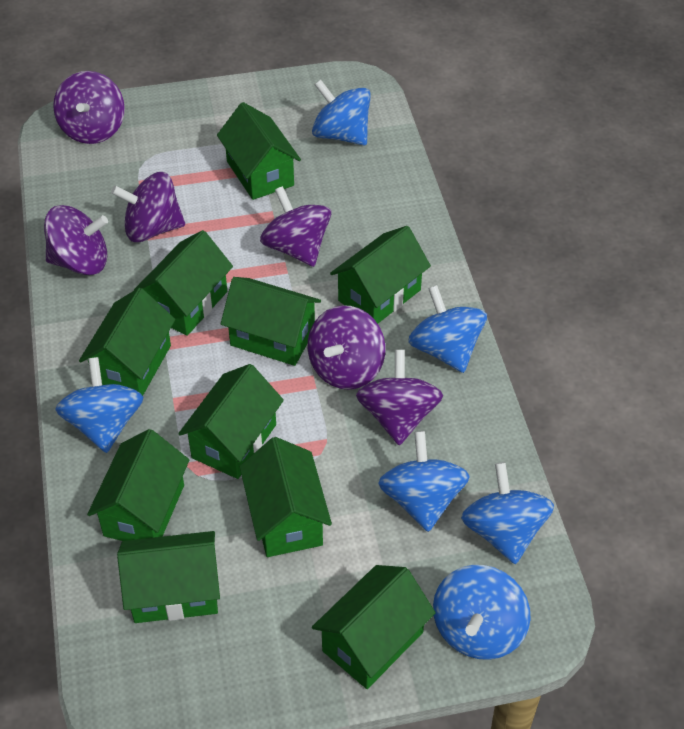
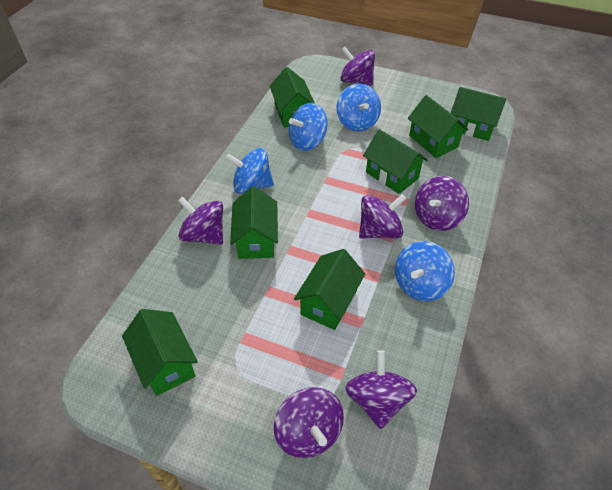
blue spinning top: [55,357,143,453] [312,80,371,145] [378,431,470,532] [408,285,487,373] [433,565,531,660] [461,462,554,564] = 6 -> [226,148,274,194] [289,103,328,151] [337,84,381,131] [395,241,455,301] = 4
green house: [79,288,176,396] [87,429,189,541] [117,531,220,623] [134,230,233,336] [178,364,284,479] [217,102,301,200] [221,277,321,366] [240,437,332,557] [312,565,436,689] [330,226,431,324] = 10 -> [122,309,198,396] [230,186,278,259] [269,67,315,128] [294,249,365,330] [363,129,428,194] [408,95,468,158] [451,87,506,141] = 7

